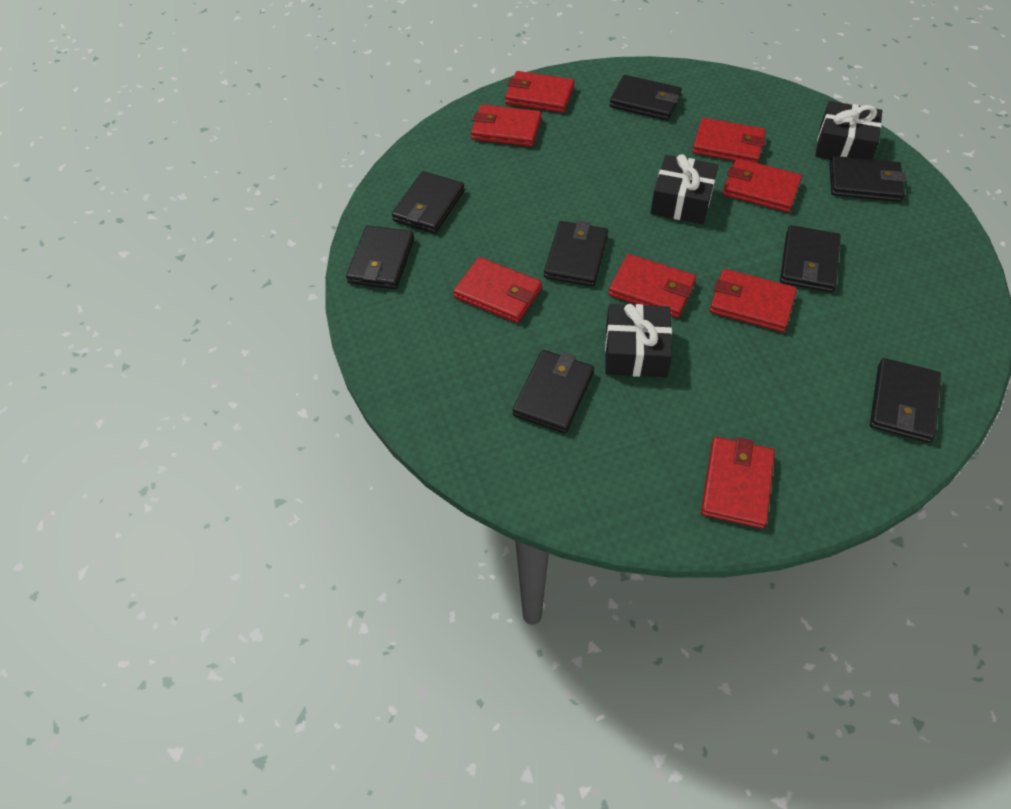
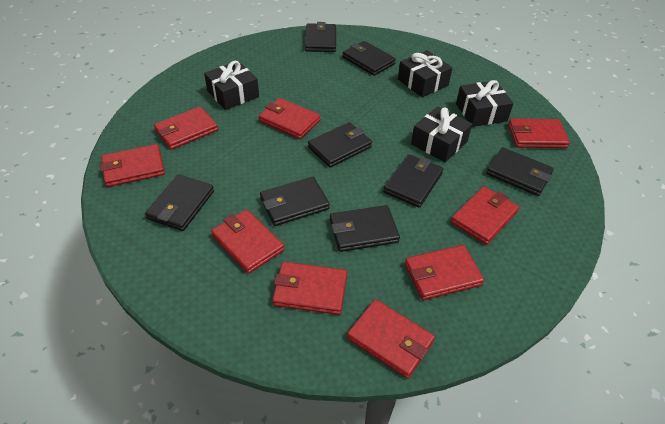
black gift: [605,304,672,377] [650,154,718,224] [815,101,882,159] = 3 -> [204,61,259,110] [398,50,453,97] [411,106,472,162] [456,80,514,127] = 4
red wallet: [453,257,542,323] [471,104,541,147] [505,71,574,113] [609,254,696,318] [692,118,766,163] [701,437,775,529] [709,269,797,332] [722,158,802,212] = 8 -> [100,144,165,187] [154,106,218,150] [211,209,284,274] [259,98,320,139] [272,262,347,315] [347,299,435,379] [405,245,484,300] [451,186,519,245] [508,118,570,148] = 9

